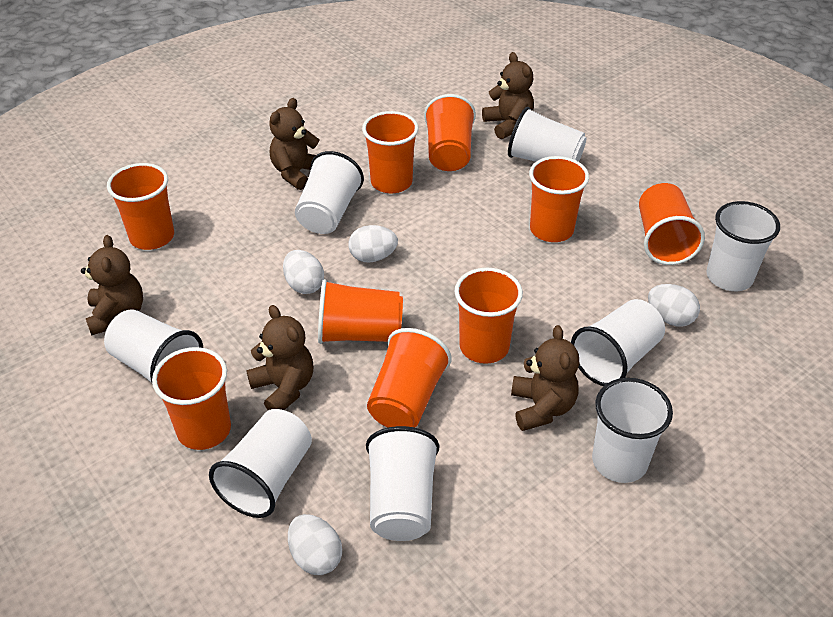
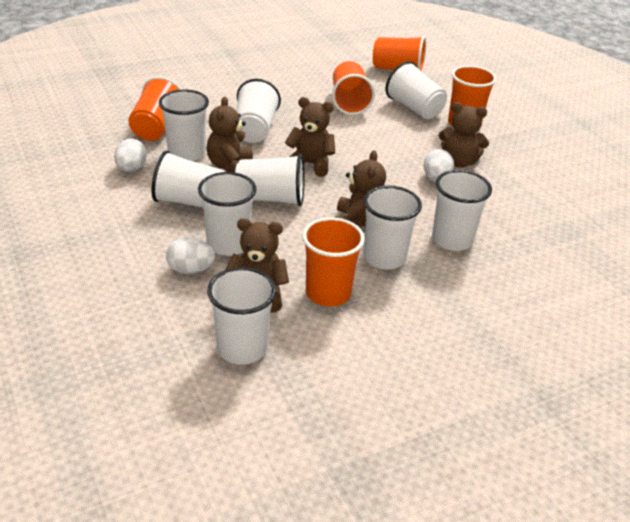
orange cup: [107,163,174,250] [152,347,231,450] [318,279,403,344] [362,111,419,193] [367,328,451,428] [424,94,476,171] [455,268,523,364] [529,156,589,242] [639,183,705,265] = 9 -> [128,76,182,141] [302,217,365,306] [332,61,375,115] [373,36,426,73] [448,65,497,126] = 5
white cup: [104,310,203,383] [209,409,312,518] [295,151,364,234] [366,426,439,541] [508,107,586,162] [571,299,665,386] [592,378,673,483] [706,201,780,291] = 8 -> [152,151,226,208] [159,90,209,161] [198,172,257,256] [207,267,276,365] [235,154,304,206] [236,79,281,143] [364,185,422,269] [386,61,447,119] [432,170,492,251] = 9
white egg: [283,250,324,294] [288,514,342,575] [348,225,398,263] [648,284,700,327] = 4 -> [114,139,147,172] [166,238,215,274] [423,149,454,181] = 3

